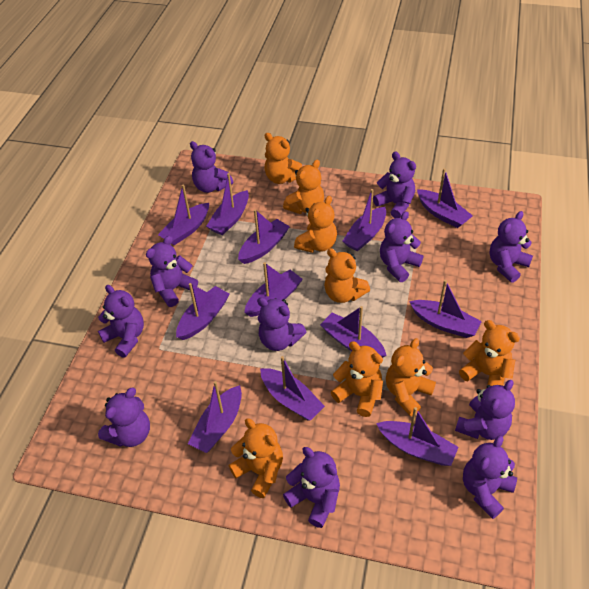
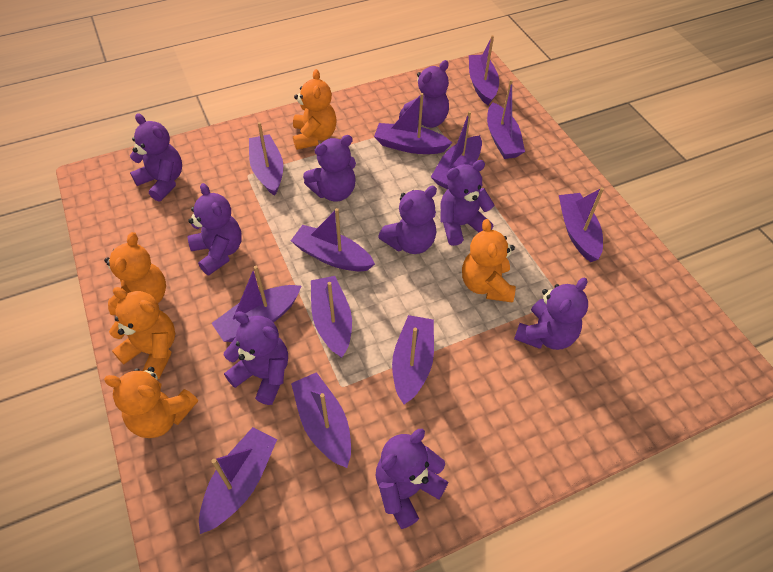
orange teddy bear: [229,418,283,498] [264,133,302,184] [283,160,324,214] [294,196,337,253] [324,248,370,303] [331,341,383,417] [386,338,436,416] [459,320,520,386] = 8 -> [104,232,166,315] [104,367,198,438] [109,287,176,379] [293,69,337,150] [462,219,516,303] = 5
purple teddy bear: [98,285,144,358] [98,388,150,447] [146,236,198,307] [190,141,233,193] [257,297,306,351] [283,447,340,528] [373,152,416,218] [380,211,423,282] [455,380,515,440] [463,436,517,519] [489,211,533,283] = 11 -> [130,114,182,201] [188,183,242,275] [224,311,288,405] [303,135,356,202] [376,429,448,529] [378,186,437,254] [399,60,449,128] [440,160,494,246] [514,277,588,350] = 9

